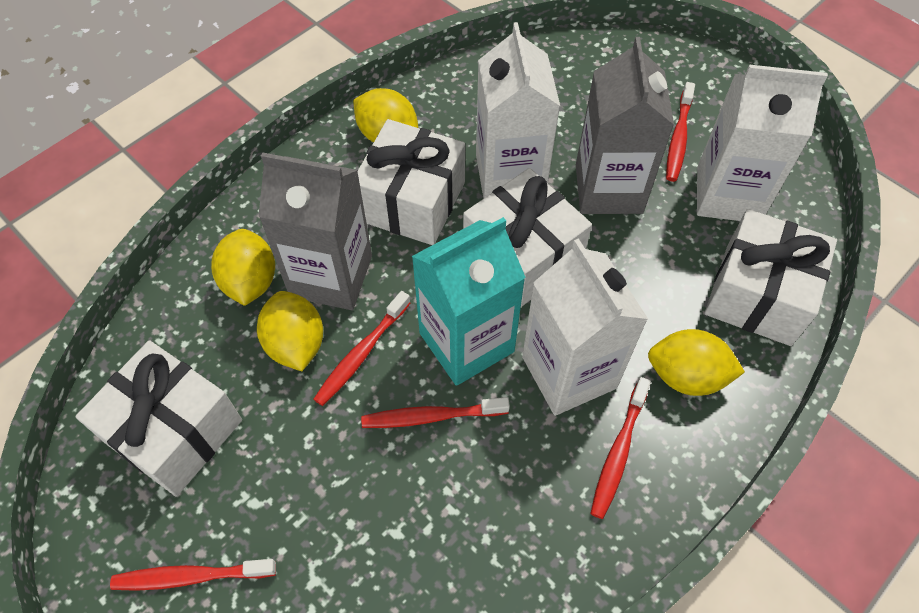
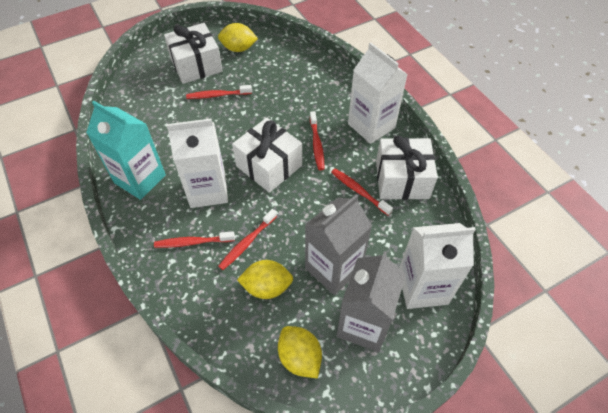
white gift: [75,340,242,497] [358,119,465,245] [463,168,592,307] [705,209,837,346] = 4 -> [164,23,223,84] [232,118,302,193] [376,136,438,200] = 3
yellow lemon: [211,229,275,306] [257,291,323,371] [353,88,418,142] [648,329,745,396] = 4 -> [218,23,258,52] [237,260,293,299] [278,326,322,378] = 3

